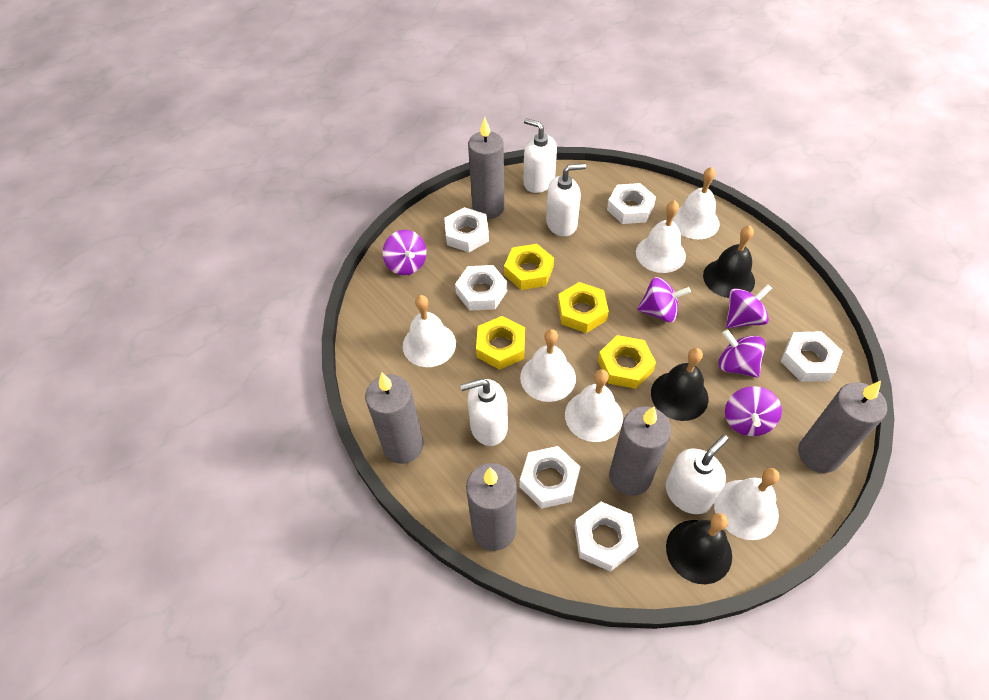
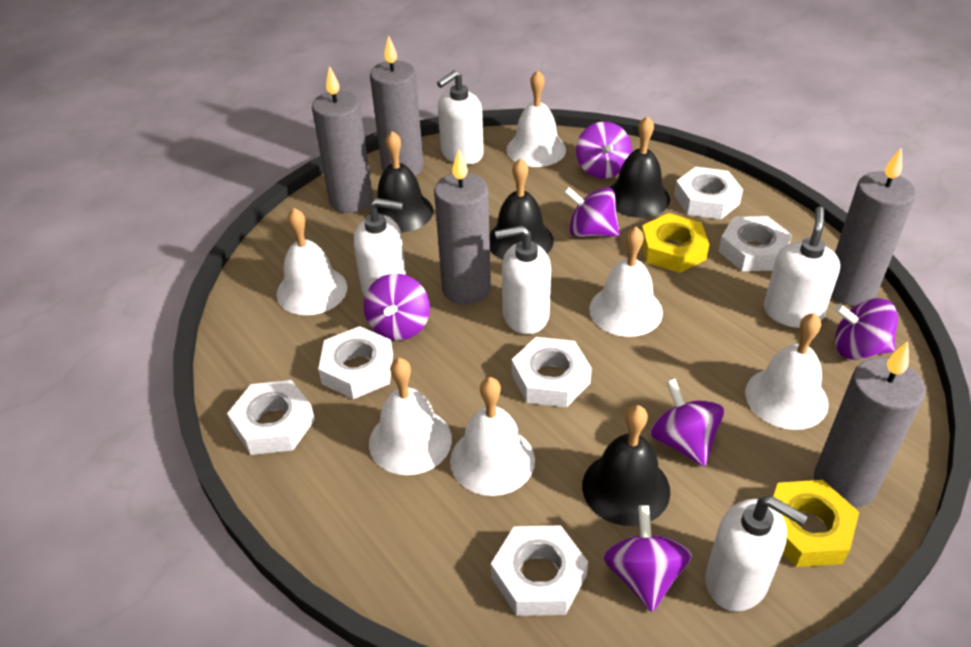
black bell: [651,348,708,421] [666,513,732,584] [703,225,755,298] = 3 -> [369,131,433,233] [489,158,554,260] [582,405,670,526] [610,116,670,218] = 4
purple spinning top: [383,230,427,275] [637,277,691,322] [718,329,766,378] [725,386,782,436] [726,284,772,328] = 5 -> [364,273,430,341] [564,187,620,237] [576,121,632,179] [604,505,692,612] [650,379,724,467] [835,298,898,360] = 6
white soap dispenser: [460,379,508,446] [524,118,557,193] [546,163,586,237] [666,435,729,514] = 4 -> [354,198,406,296] [437,70,484,165] [495,226,551,334] [705,496,808,612] [764,206,840,328] = 5
yellow nut: [476,316,525,370] [504,244,554,290] [558,282,609,333] [598,335,656,389] = 4 -> [642,213,709,273] [773,480,859,567] = 2

